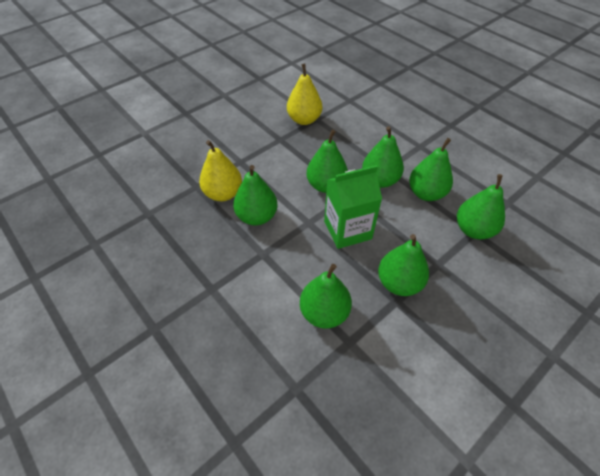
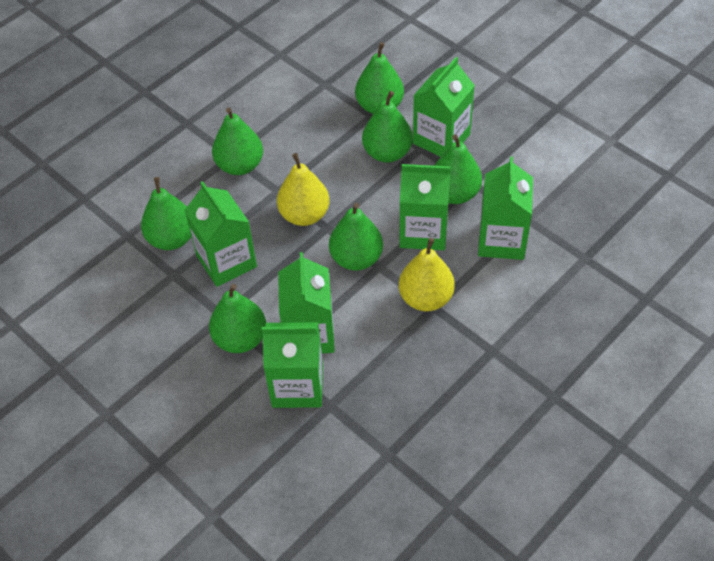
green carton: [324,165,382,249] = 1 -> [184,181,257,287] [262,322,323,408] [278,252,335,353] [400,164,450,250] [413,57,475,157] [478,156,533,260] = 6

